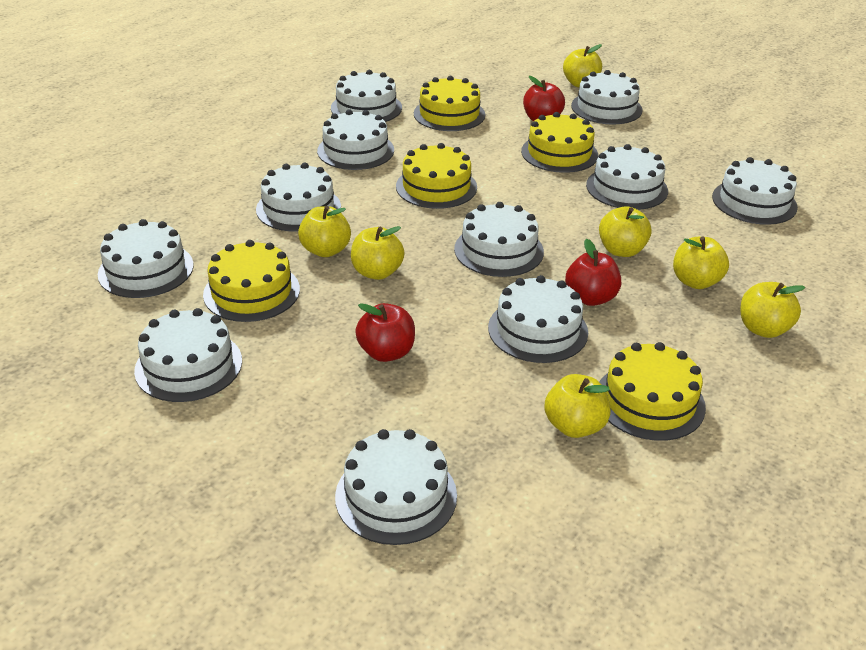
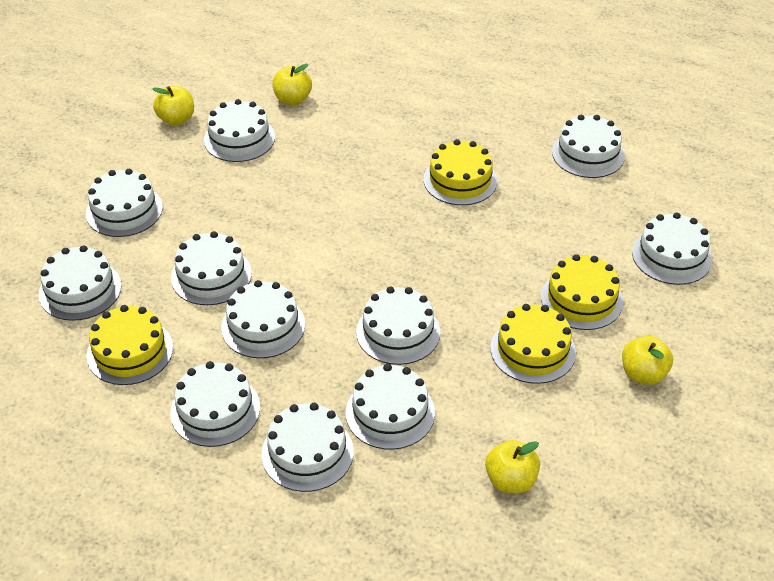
red apple: [355,303,415,362] [523,76,565,122] [565,239,621,306] = 3 -> none = 0
yellow apple: [298,206,351,257] [351,226,405,280] [544,374,611,438] [563,44,602,87] [599,206,652,257] [673,236,729,289] [741,282,805,338] = 7 -> [153,86,194,126] [272,64,312,105] [485,440,540,493] [622,336,673,385] = 4
yellow cake: [203,240,300,322] [396,143,477,209] [414,76,486,131] [521,112,598,173] [599,342,706,441] = 5 -> [87,305,173,385] [424,139,497,205] [491,304,576,384] [541,254,623,330] = 4

